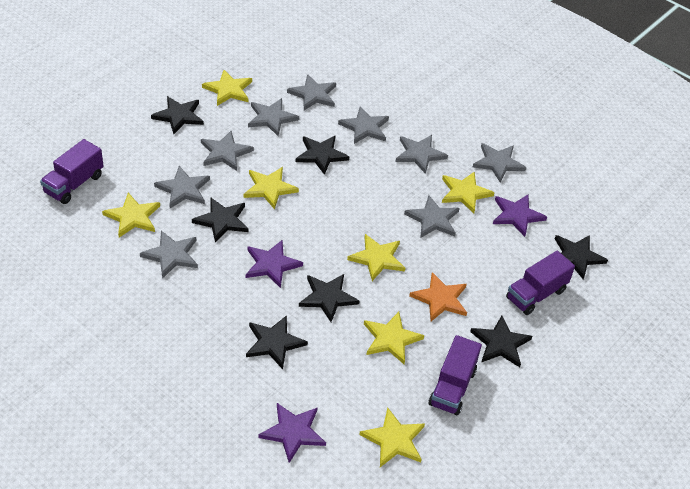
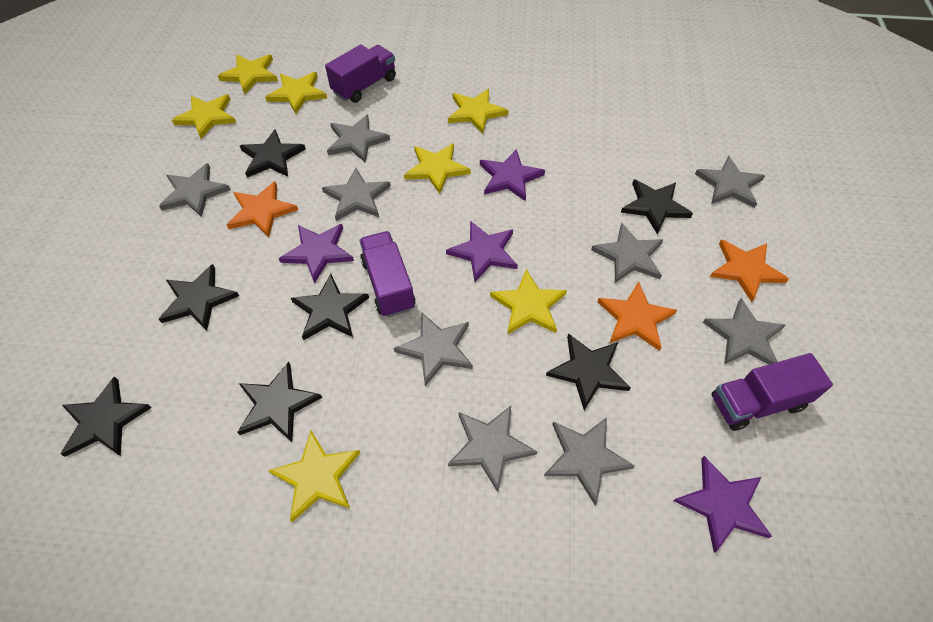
orange star: [409,272,467,321] = 1 -> [227,181,298,238] [597,282,677,351] [710,239,789,302] = 3
purple star: [246,240,303,288] [258,403,326,463] [493,195,547,237] = 3 -> [279,224,354,284] [446,221,518,282] [480,149,545,201] [674,456,772,553] = 4

